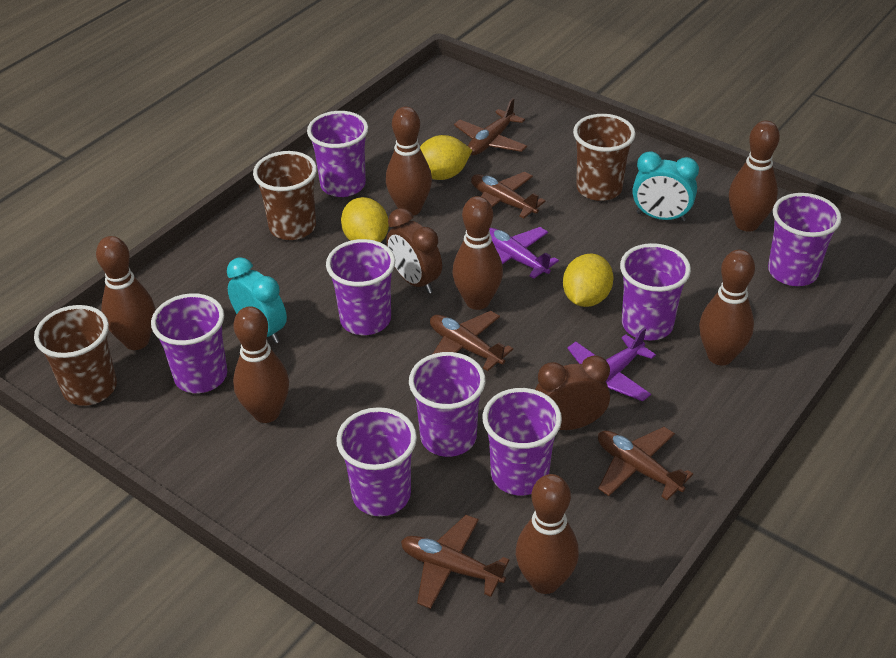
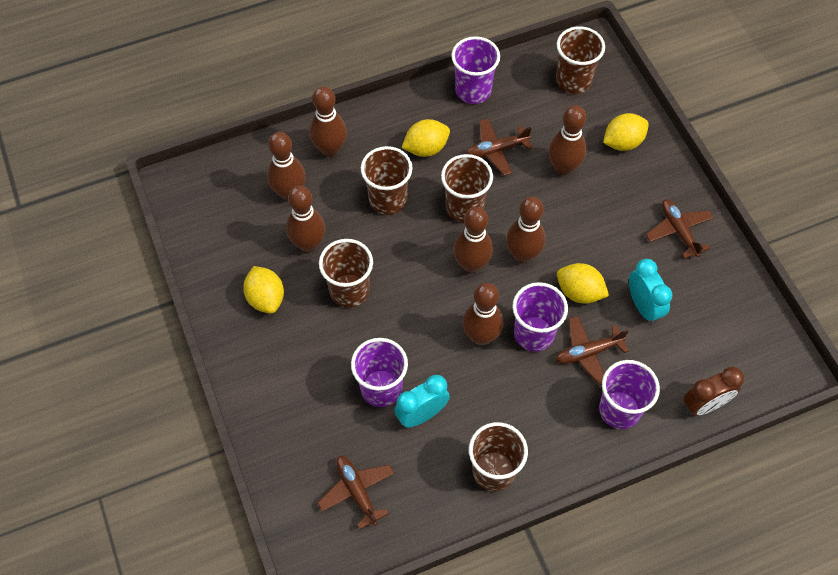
brown clock: [387,208,442,294] [535,355,610,430] = 2 -> [683,367,744,416] = 1
brown cup: [34,305,117,406] [253,151,317,240] [573,114,635,201] = 3 -> [319,239,373,308] [361,146,413,215] [441,154,493,223] [469,422,528,492] [556,26,605,94] = 5
brown plane: [401,515,510,609] [430,311,513,371] [454,98,527,155] [471,172,545,219] [598,427,693,500] = 5 -> [317,456,394,529] [466,119,532,176] [556,316,629,385] [646,199,714,259] = 4
purple cup: [151,293,227,393] [307,111,368,197] [326,239,395,335] [336,407,417,516] [409,352,485,457] [483,388,562,495] [620,243,691,340] [768,193,842,286] = 8 -> [351,338,408,407] [451,36,500,104] [512,282,568,352] [599,360,660,429] = 4
purple plane: [489,227,559,279] [567,327,656,401] = 2 -> none = 0
yellow lemon: [341,197,389,242] [420,135,473,180] [563,254,613,307] = 3 -> [243,266,284,314] [402,119,450,157] [557,263,609,304] [603,113,649,151] = 4

